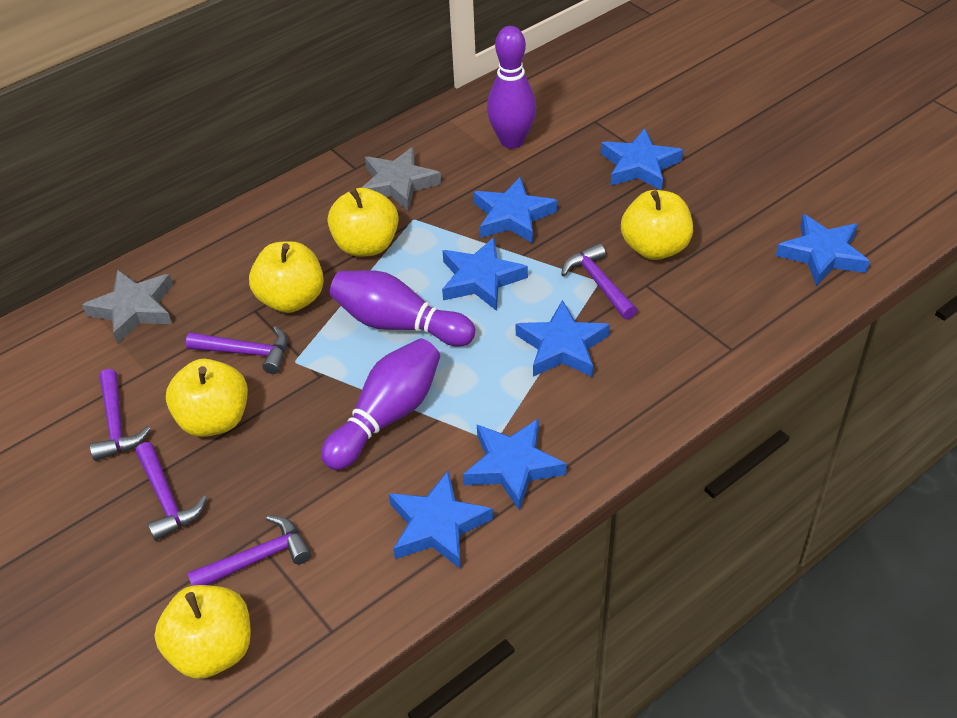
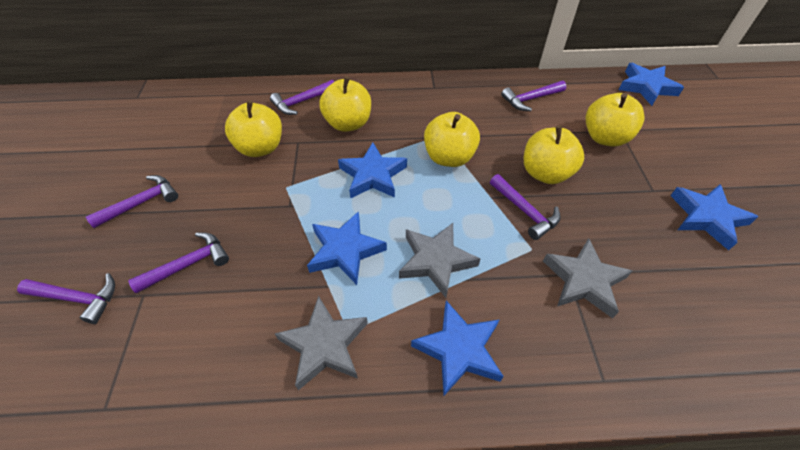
blue star: [389,471,493,569] [442,237,528,311] [463,418,567,511] [474,177,557,243] [516,300,610,377] [601,128,683,190] [776,214,870,286] = 7 -> [307,211,387,285] [338,142,407,198] [411,300,504,396] [618,63,684,106] [670,184,758,250] = 5
grey star: [82,269,173,344] [362,147,441,211] = 2 -> [275,296,368,390] [399,223,480,298] [543,238,632,319] = 3
purple bowling pin: [321,338,440,470] [330,270,475,347] [487,26,536,148] = 3 -> none = 0
purple hammer: [90,369,151,461] [135,442,207,541] [186,326,288,374] [187,516,312,586] [561,243,637,320] = 5 -> [17,273,115,324] [86,175,178,228] [128,232,229,293] [270,80,334,115] [490,174,561,240] [501,81,566,111] = 6

